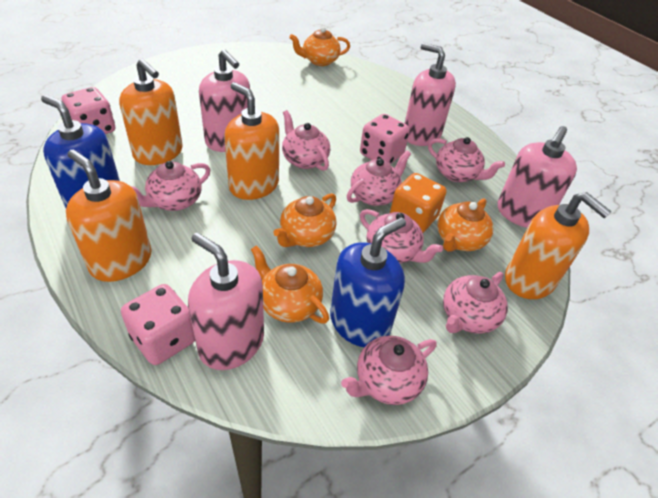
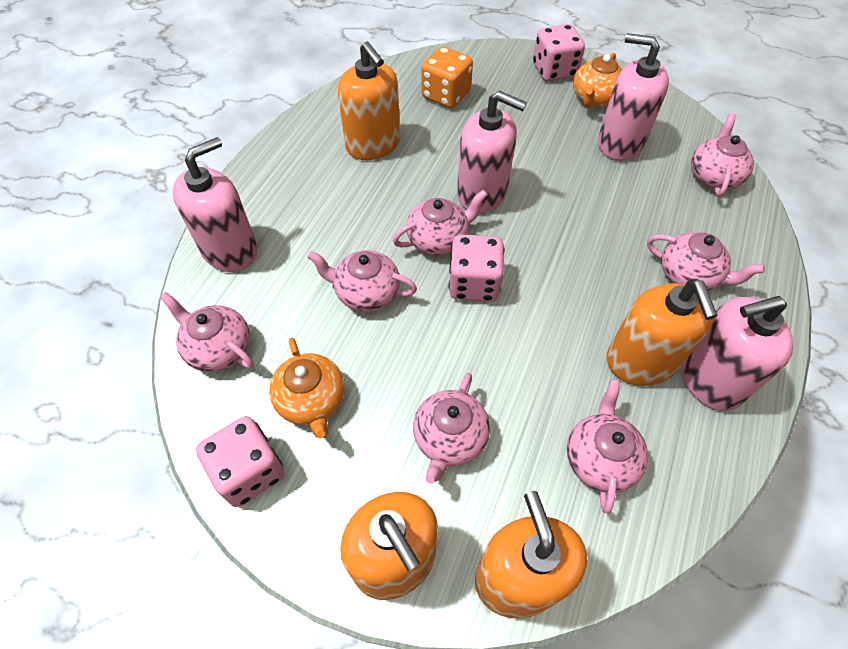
blue soap dispenser: [41,95,120,208] [330,218,406,347] = 2 -> none = 0
orange teapot: [251,245,329,323] [273,193,337,247] [289,27,350,66] [437,198,493,252] = 4 -> [269,338,345,439] [573,53,622,108] = 2

